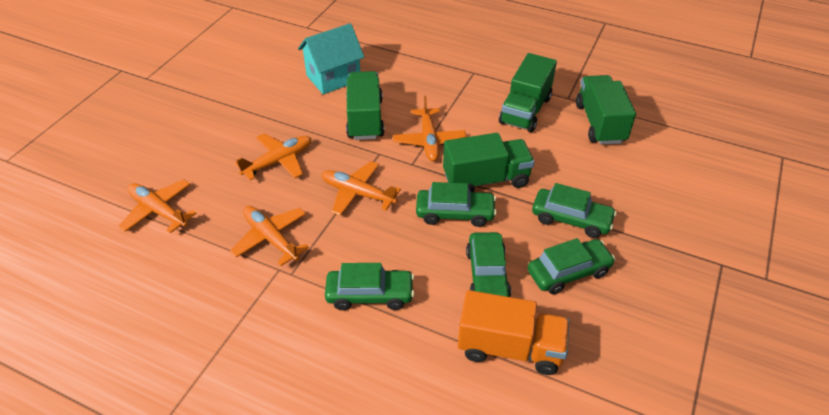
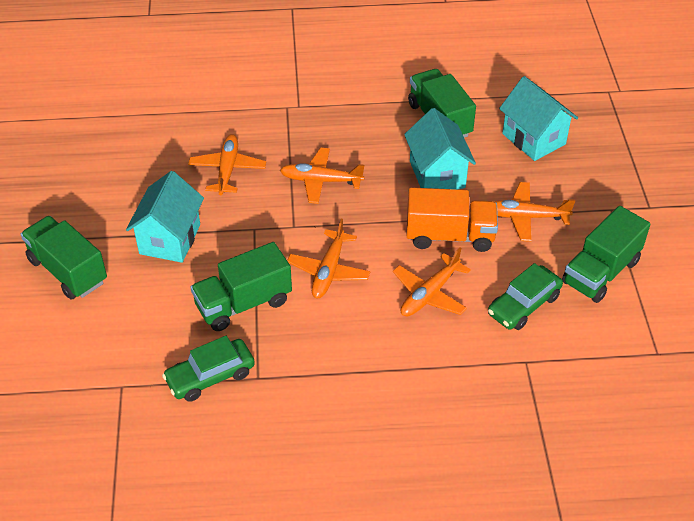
green car: [325,263,414,310] [416,182,497,227] [466,232,511,297] [528,238,615,294] [532,183,617,238] = 5 -> [162,336,255,402] [488,263,563,330] = 2
turquoise house: [298,23,364,94] = 1 -> [126,171,204,263] [404,108,476,189] [499,76,578,161] = 3

